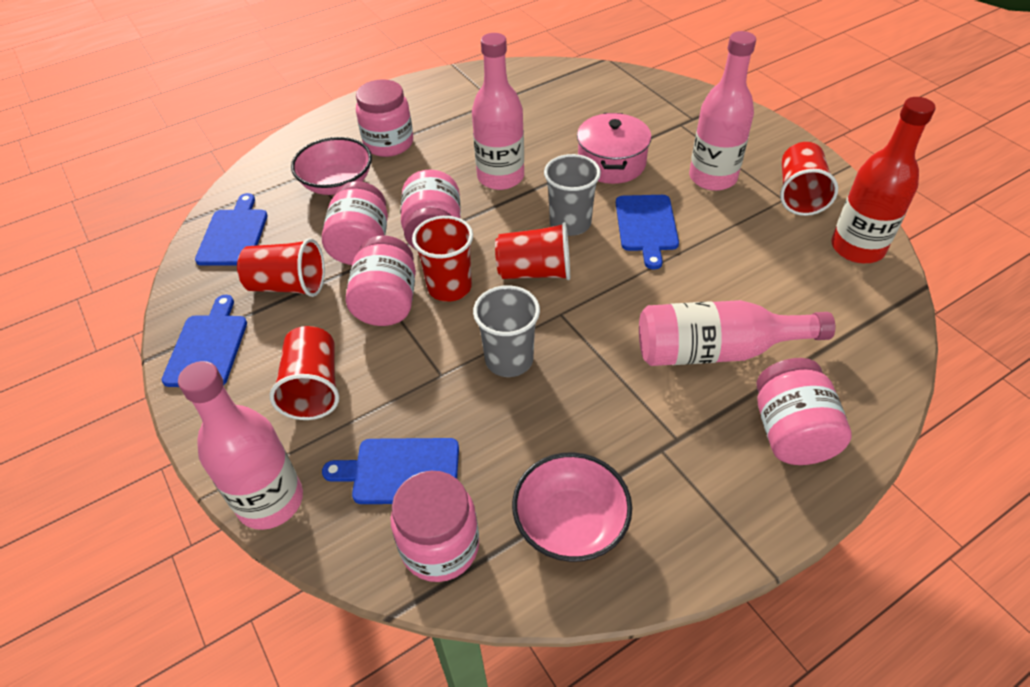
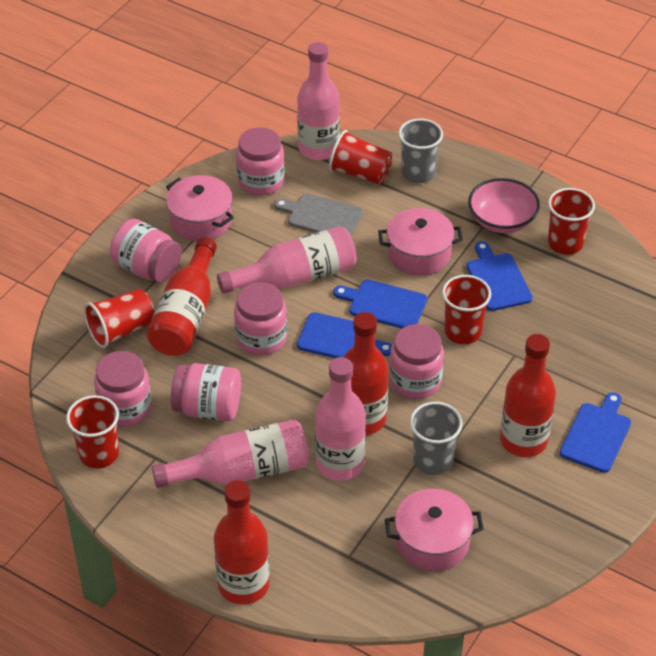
grey cutting board: none = 0 -> [274,193,363,235] = 1
pink bowl: [291,137,372,195] [512,452,632,562] = 2 -> [468,178,540,233] = 1
pink pot: [577,113,652,184] = 1 -> [166,175,234,241] [378,208,463,276] [385,489,484,571] = 3
red bottle: [831,97,936,263] = 1 -> [147,237,217,356] [214,480,270,605] [344,312,389,435] [500,334,556,457] = 4

